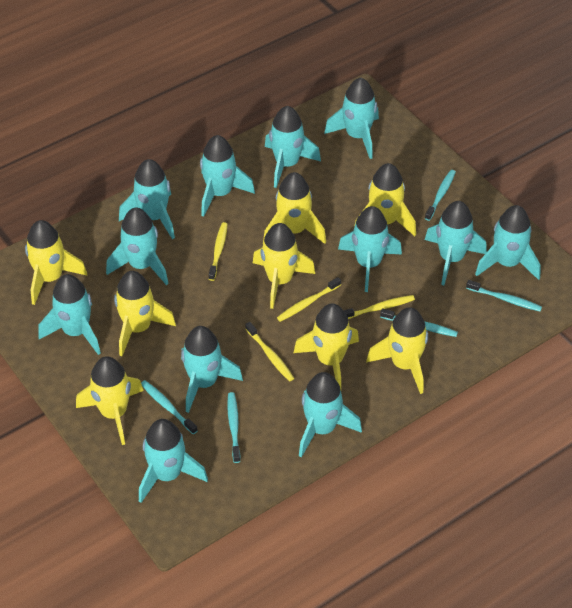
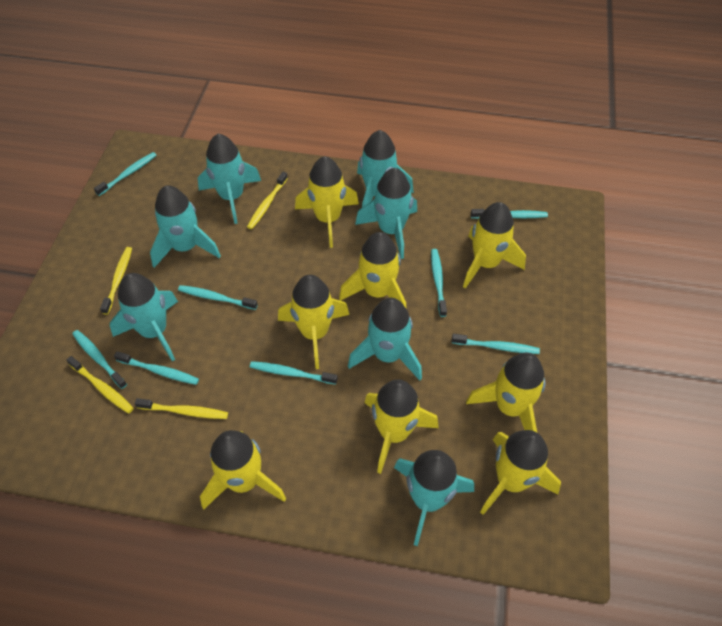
turquoise rocket: [38,274,101,355] [106,208,169,285] [119,159,175,239] [139,419,208,503] [181,326,243,413] [200,135,255,217] [265,106,321,188] [299,372,362,457] [324,78,379,159] [338,206,402,292] [425,201,487,285] [475,205,541,280] = 12 -> [110,273,178,361] [150,185,221,268] [198,134,261,224] [348,298,422,380] [355,168,417,259] [357,130,414,207] [394,450,474,546] = 7
turquoise toothbrush: [141,380,198,434] [227,392,240,463] [380,309,458,337] [425,170,456,221] [466,280,542,311] = 5 -> [72,330,127,389] [94,152,157,196] [114,351,199,385] [178,285,258,310] [250,361,338,385] [431,249,447,317] [452,334,540,354] [471,209,548,219] = 8

